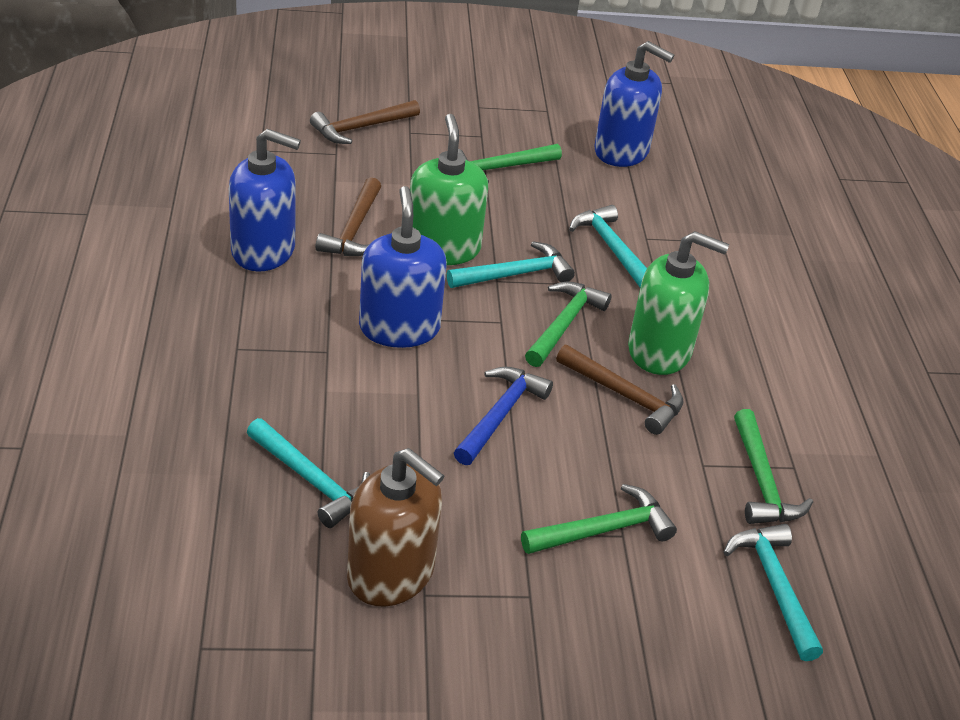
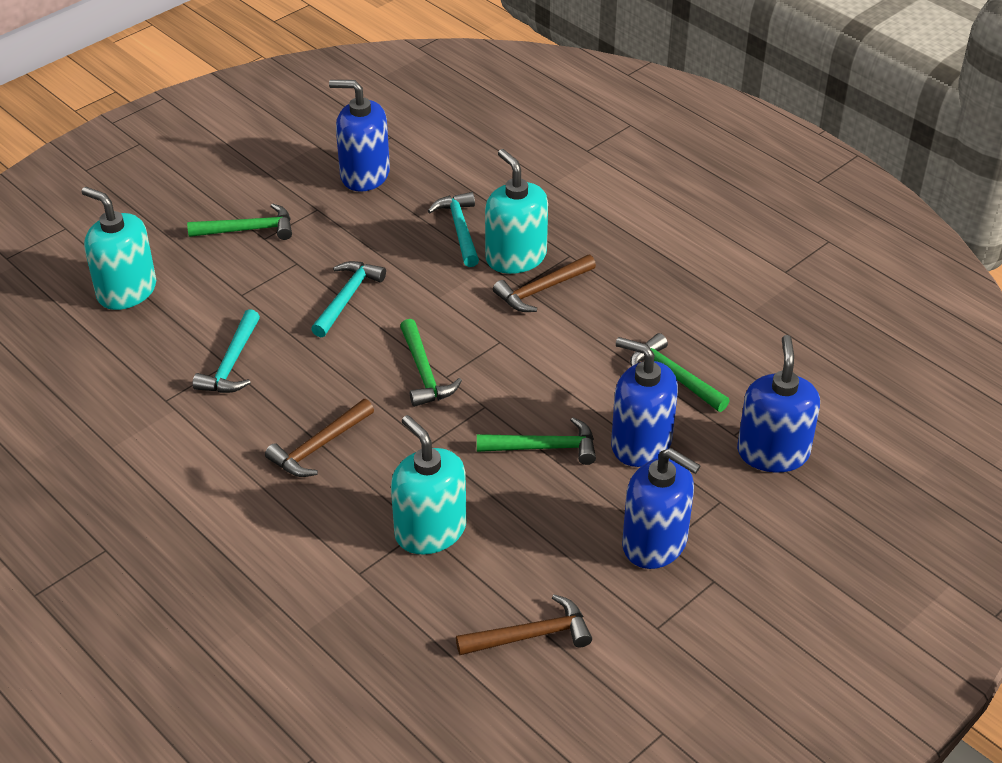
blue hammer: [454,367,553,465] = 1 -> none = 0
blue soap dispenser: [229,129,301,272] [359,186,447,348] [595,41,674,167] = 3 -> [329,80,390,192] [611,337,678,467] [622,448,701,569] [737,335,820,472] = 4
brown soap dispenser: [347,448,444,607] = 1 -> none = 0
green soap dispenser: [410,114,488,265] [628,231,729,375] = 2 -> none = 0
turquoise hammer: [247,418,370,528] [447,241,575,288] [569,205,647,287] [724,524,823,661] = 4 -> [192,309,260,393] [311,261,386,337] [428,192,479,267] = 3
turquoise soap dispenser: none = 0 -> [81,187,156,310] [391,415,467,554] [485,149,548,274] = 3

